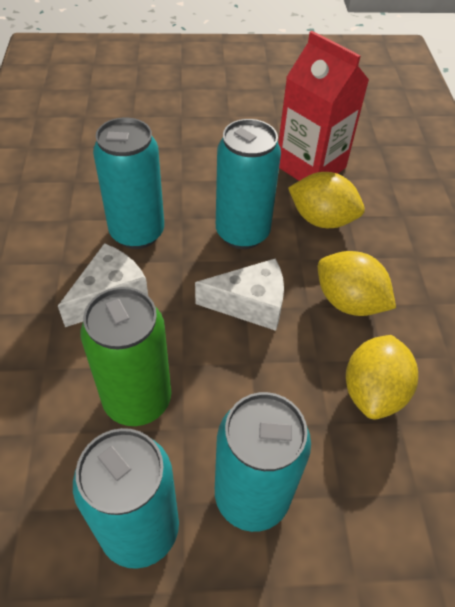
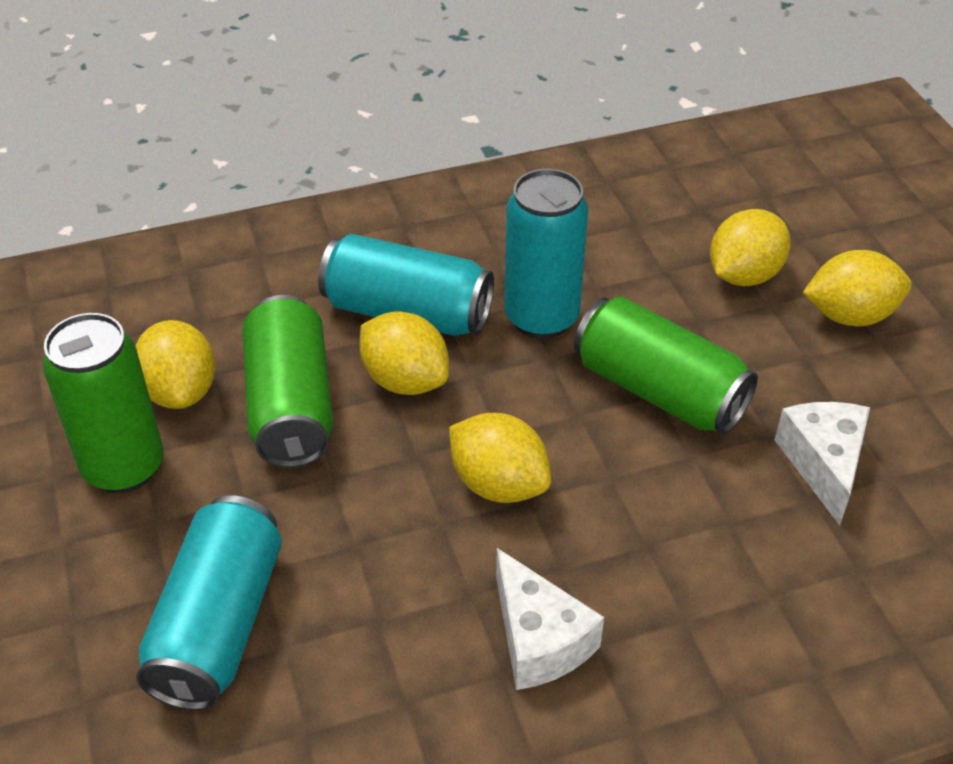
green can: [81,287,171,426] = 1 -> [43,313,163,493] [242,295,334,468] [574,297,758,435] = 3
red carton: [278,31,369,181] = 1 -> none = 0
turquoise can: [73,428,179,569] [93,118,164,249] [215,392,311,532] [216,119,281,249] = 4 -> [136,495,282,710] [318,234,494,336] [504,169,588,339] = 3
yellow lemon: [288,172,365,228] [318,251,396,316] [346,335,418,419] = 3 -> [135,320,216,409] [360,311,449,395] [449,413,551,503] [710,209,791,286] [803,250,911,326] = 5

